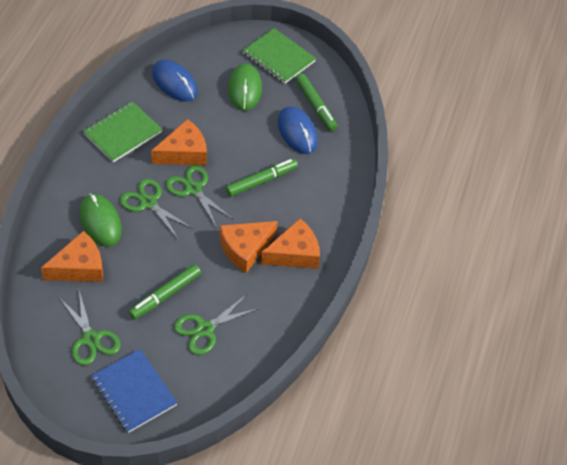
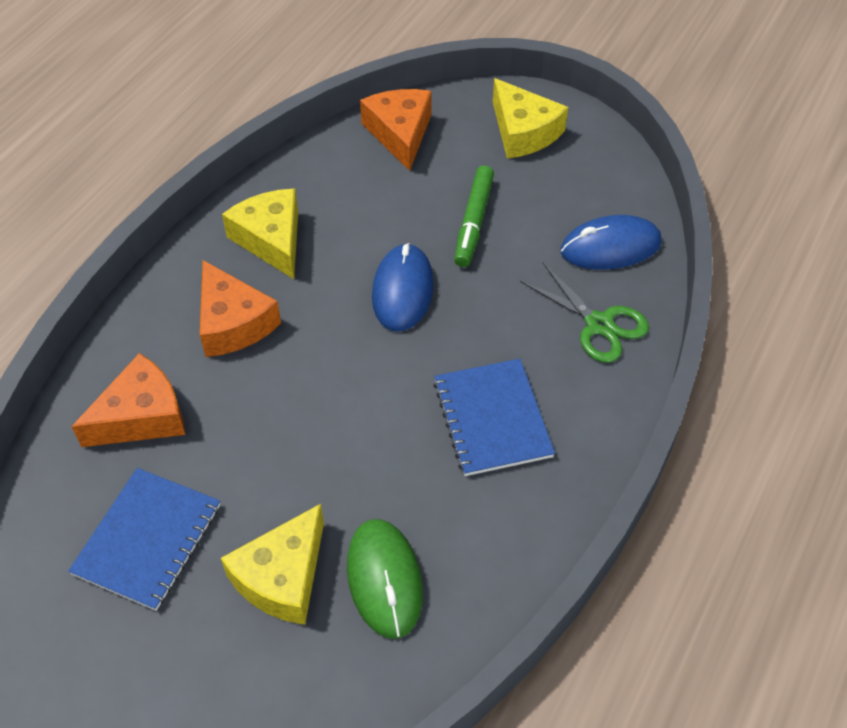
blue notebook: [91,349,178,433] = 1 -> [68,468,220,611] [433,359,555,476] = 2
green marker: [129,264,201,319] [226,159,298,197] [295,73,337,131] = 3 -> [454,166,494,267] = 1
green mouse: [80,194,122,247] [228,63,262,111] = 2 -> [347,519,423,638] = 1
green notebook: [83,101,163,162] [243,28,316,84] = 2 -> none = 0
green scissors: [59,291,121,366] [120,179,194,240] [166,165,234,228] [174,294,260,355] = 4 -> [520,263,649,363] = 1
orange cheese: [41,231,103,282] [151,119,207,165] [220,221,278,273] [260,218,320,269] = 4 -> [71,353,185,447] [200,260,281,357] [360,89,432,171] = 3
yellow cheese: none = 0 -> [221,504,324,625] [222,189,298,279] [493,78,568,159] = 3

